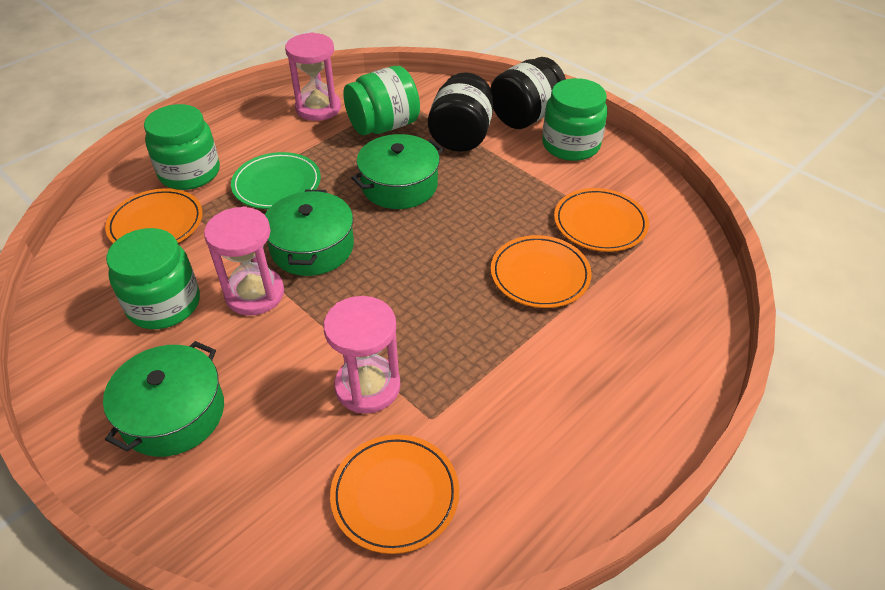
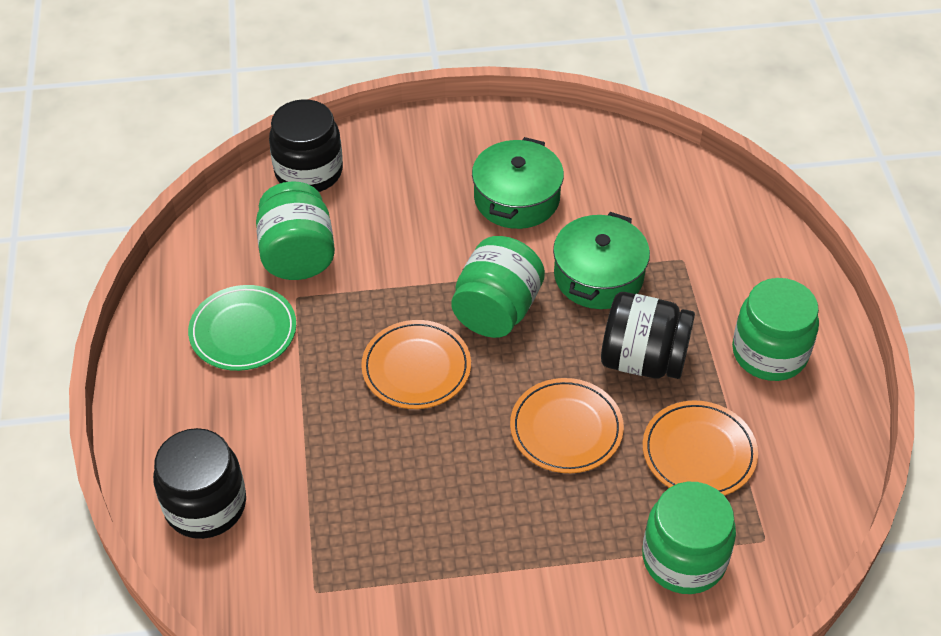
black jar: [428,72,493,152] [491,57,566,129] = 2 -> [153,428,246,539] [269,99,343,192] [601,292,695,379] = 3
green pot: [103,341,224,457] [265,190,354,276] [351,134,444,209] = 3 -> [472,137,564,229] [553,212,650,309] = 2
orange plate: [105,188,203,243] [330,435,459,554] [491,235,592,308] [554,188,649,252] = 4 -> [361,320,471,409] [510,378,624,473] [643,400,758,496] = 3
pink hourglass: [204,206,284,315] [285,32,341,121] [324,296,401,414] = 3 -> none = 0

